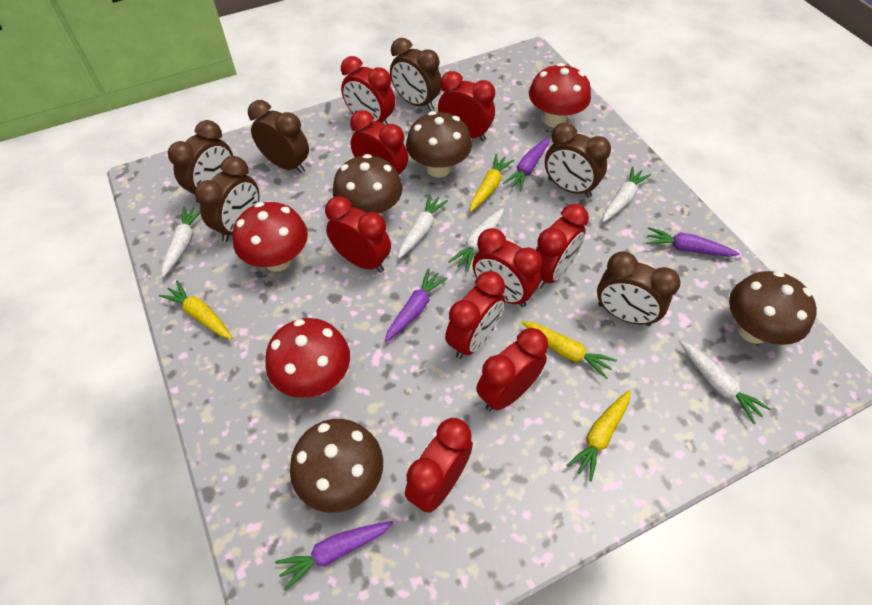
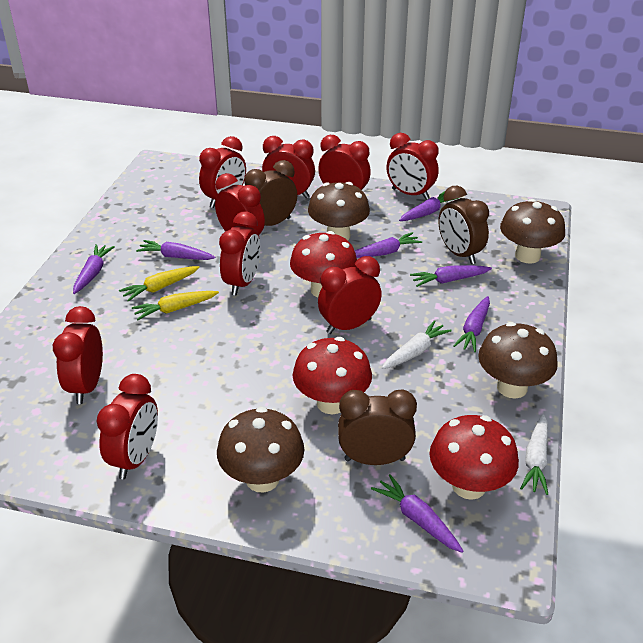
brown clock: [168,120,233,203] [195,156,259,242] [248,100,309,174] [390,38,441,111] [545,123,611,198] [597,251,681,326] = 6 -> [244,160,298,226] [338,389,417,465] [438,186,489,264] = 3
purple carrot: [275,521,394,591] [385,268,448,342] [503,138,549,192] [646,227,740,257] = 4 -> [73,244,115,294] [136,240,215,260] [354,232,422,258] [371,474,463,553] [399,191,459,221] [410,265,492,287] [453,296,490,352] = 7
white carrot: [162,206,200,277] [398,194,448,259] [448,208,504,272] [602,166,651,222] [680,341,771,424] = 5 -> [382,320,452,369] [520,414,548,495] = 2
yellow carrot: [159,281,232,339] [469,154,514,212] [522,321,617,379] [566,390,631,481] = 4 -> [119,266,200,302] [132,291,219,320] = 2

